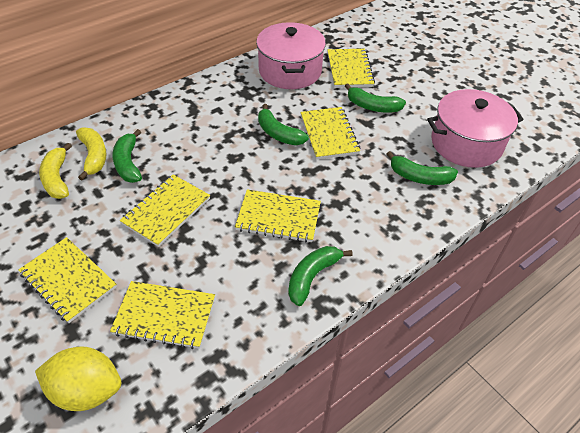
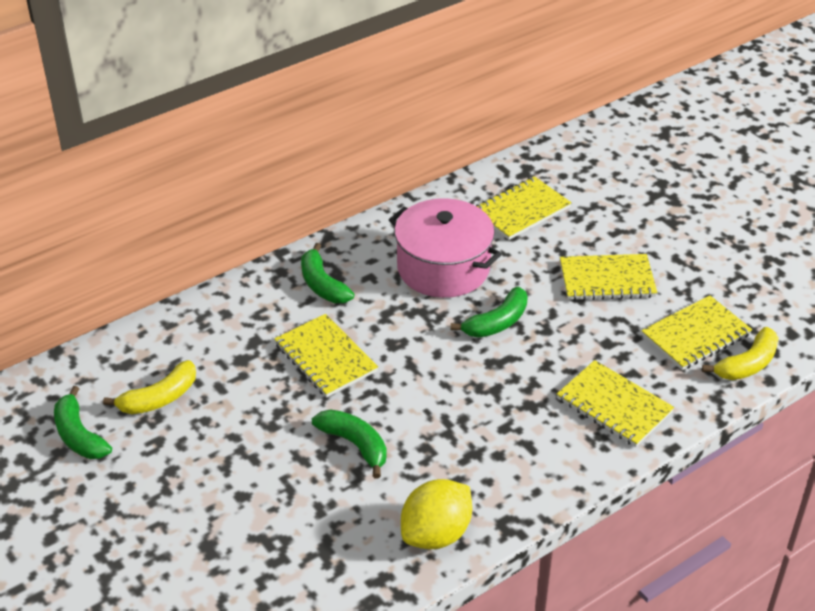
green banana: [112,129,142,183] [258,104,309,145] [288,246,353,306] [345,84,406,112] [387,151,458,185] = 5 -> [54,386,112,459] [301,243,354,303] [312,409,387,478] [450,287,528,338] = 4
pink pot: [256,22,326,89] [427,89,524,168] = 2 -> [389,198,502,298] = 1
yellow notebook: [18,237,117,323] [110,281,215,349] [119,174,210,247] [235,189,321,243] [300,107,360,160] [327,49,375,88] = 6 -> [274,314,378,398] [476,176,572,240] [557,360,674,447] [560,254,657,300] [641,295,752,370] = 5

